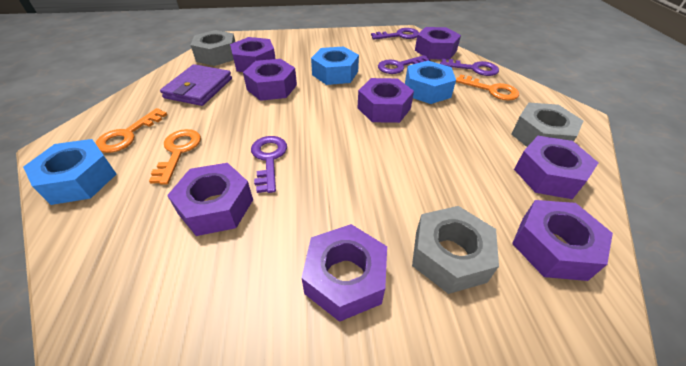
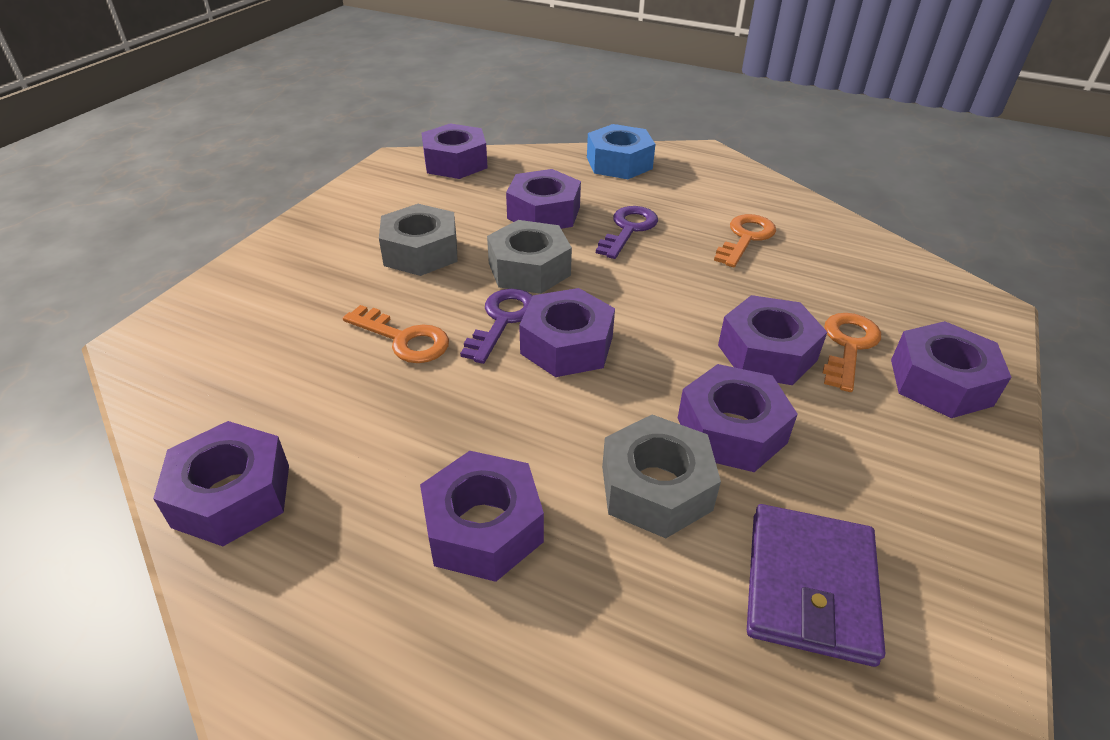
blue nut: [23,139,116,205] [311,46,359,85] [405,61,456,104] = 3 -> [587,124,655,179] = 1
purple key: [251,136,287,193] [371,28,419,40] [378,55,431,74] [440,59,499,76] = 4 -> [460,289,533,364] [596,206,658,259] = 2

